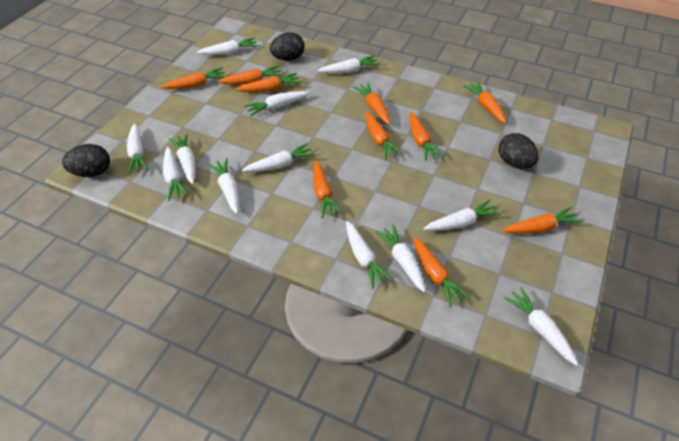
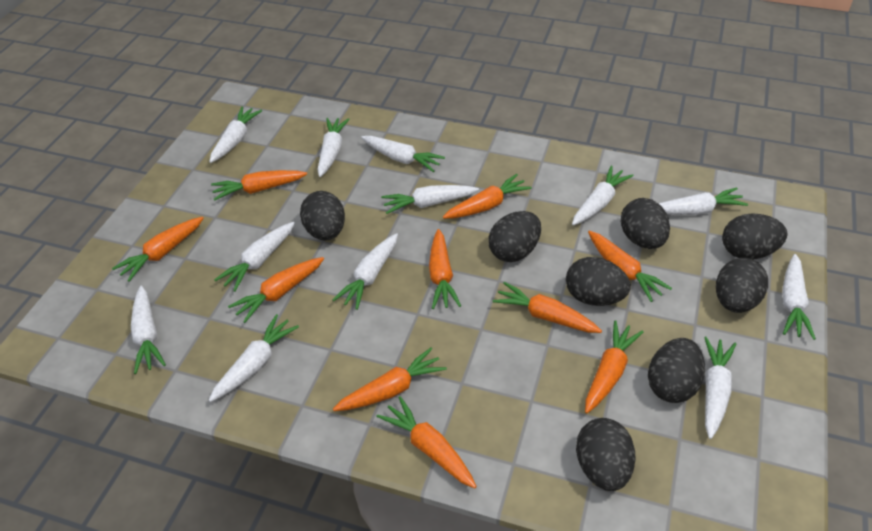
black egg: [62,144,110,177] [270,32,305,61] [499,133,539,169] = 3 -> [300,191,345,241] [488,211,541,262] [566,257,631,306] [576,418,636,491] [620,198,670,249] [648,338,705,403] [716,258,768,313] [722,213,787,259] = 8

